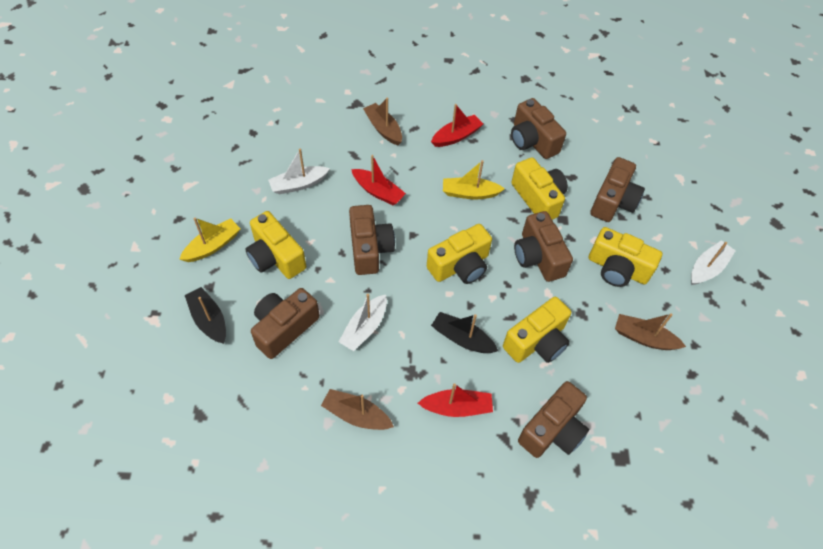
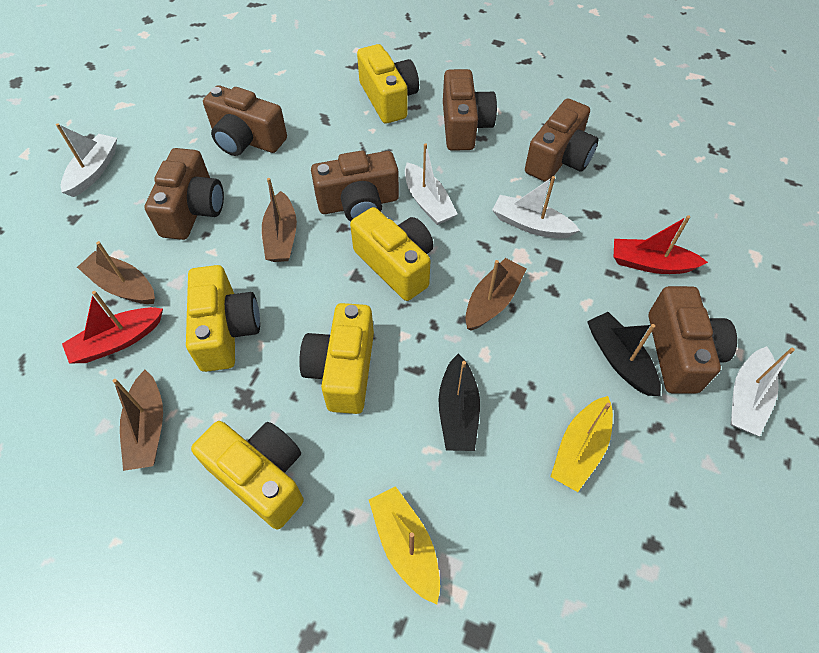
brown boat: [321,389,394,430] [363,98,402,145] [615,313,686,350] = 3 -> [77,241,155,304] [113,370,163,471] [262,178,297,262] [465,258,526,331] = 4
red boat: [351,155,406,205] [418,383,493,417] [431,104,483,147] = 3 -> [62,291,163,363] [614,215,708,274] = 2
white boat: [268,149,330,194] [339,294,387,351] [691,240,736,285] = 3 -> [56,123,117,197] [405,143,458,225] [492,176,580,239] [731,346,795,436] = 4

